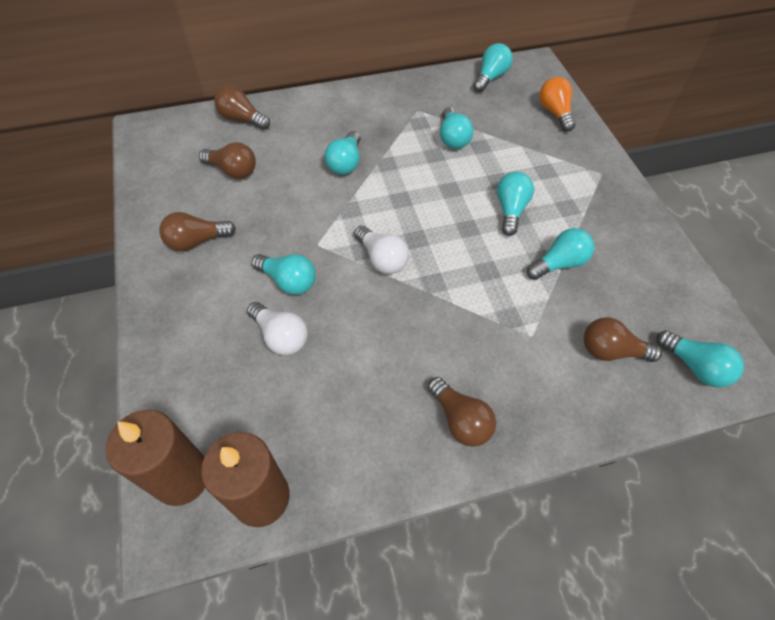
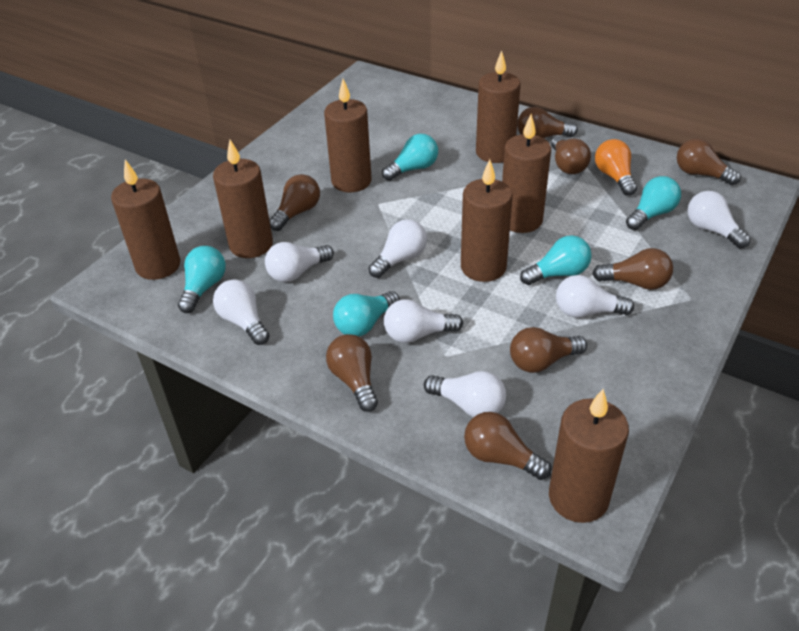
brown candle: [106,410,205,506] [201,432,290,527] = 2 -> [111,160,181,280] [213,140,273,258] [324,79,372,193] [461,159,513,282] [476,51,521,163] [502,114,551,233] [549,389,629,523] = 7
brown light bulb: [159,212,236,251] [199,142,256,179] [214,85,270,130] [428,377,496,447] [583,317,662,362] = 5 -> [269,174,320,231] [326,334,378,412] [464,412,552,480] [510,327,587,373] [517,107,578,138] [551,136,591,174] [592,248,673,290] [677,139,741,185] = 8
turquoise light bulb: [251,254,316,295] [325,131,361,175] [440,107,474,149] [473,43,513,92] [497,172,534,236] [527,228,594,280] [656,330,744,387] = 7 -> [178,246,226,313] [333,291,400,337] [382,134,438,181] [520,235,592,285] [626,176,681,230] = 5
white light bulb: [247,302,308,355] [354,226,409,274] = 2 -> [213,279,270,345] [265,242,334,282] [368,219,427,278] [384,299,463,343] [424,371,506,417] [556,275,634,318] [687,191,751,248] = 7

